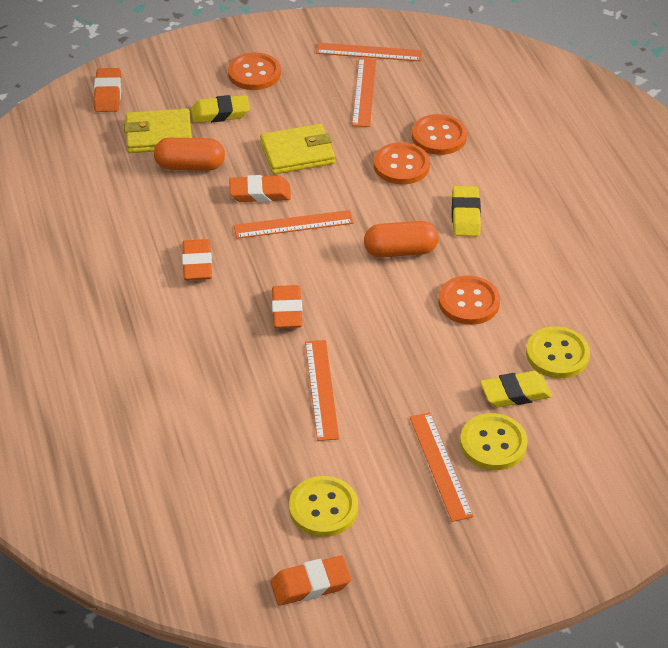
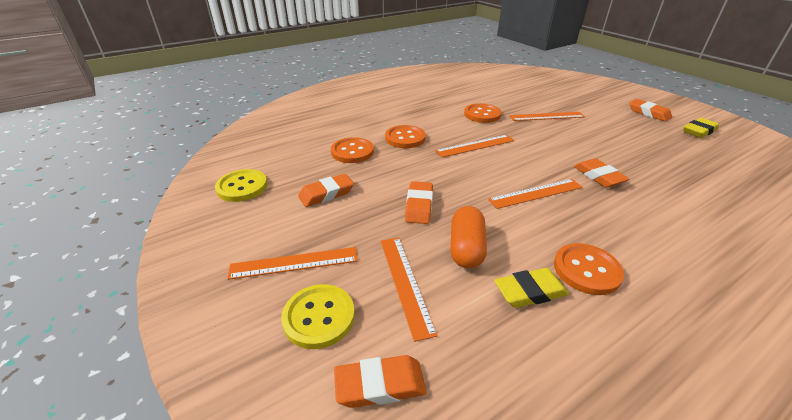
orange capsule: [154,138,225,171] [364,221,439,258] = 2 -> [450,206,487,268] = 1
yellow button: [289,476,358,537] [460,413,528,470] [526,326,590,378] = 3 -> [215,169,267,202] [281,284,355,349] = 2
yellow eraser: [191,95,250,123] [452,186,481,236] [480,371,552,408] = 3 -> [494,268,569,308] [683,118,719,138] = 2
yellow wallet: [124,108,192,153] [260,124,335,174] = 2 -> none = 0

